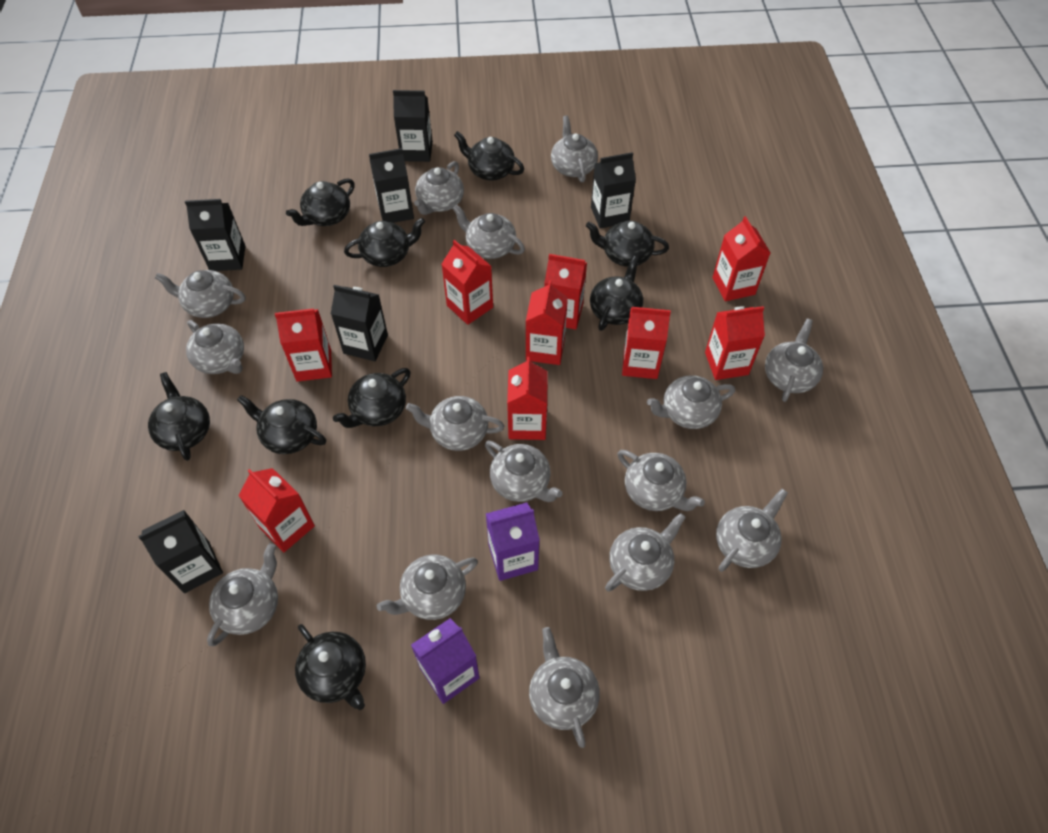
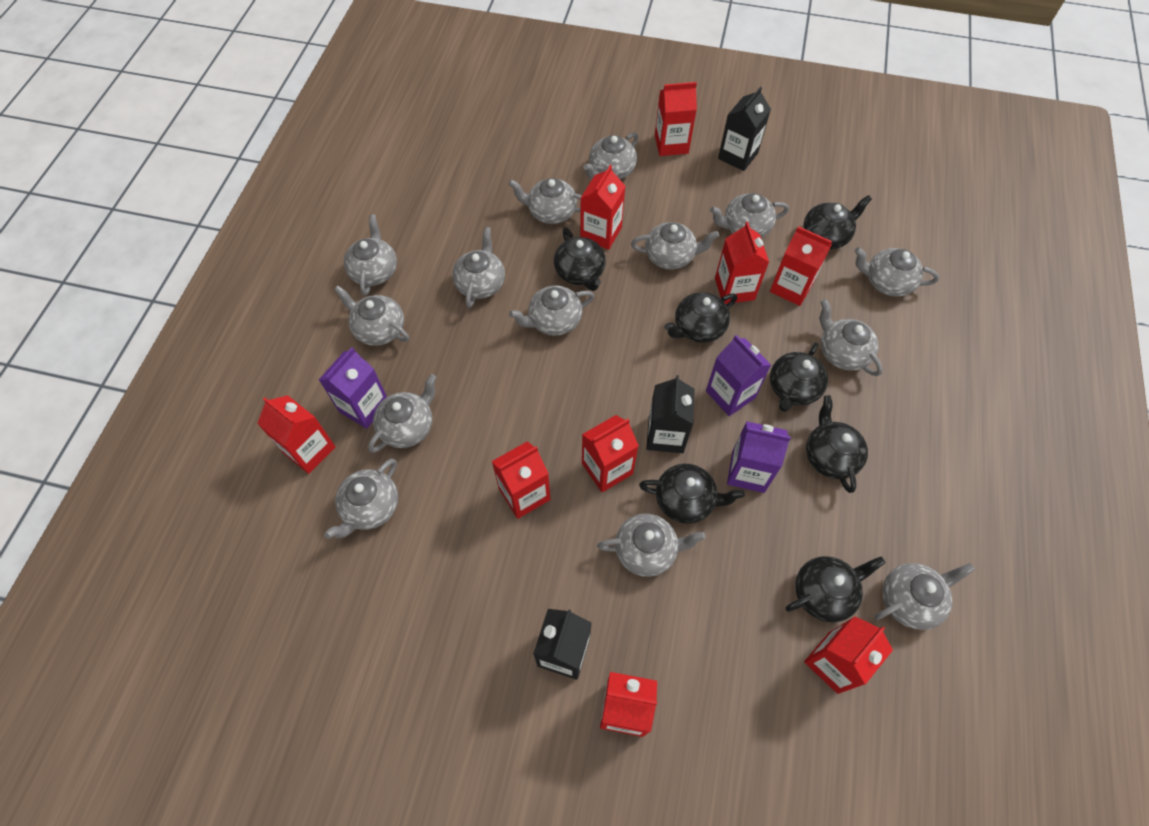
black carton: [138,510,223,593] [185,199,245,271] [331,285,388,361] [369,148,414,223] [393,90,433,162] [591,152,636,229] = 6 -> [533,609,592,680] [647,375,695,453] [718,86,771,171] = 3
black teapot: [148,372,210,461] [237,395,326,454] [286,178,355,226] [295,624,366,710] [333,368,410,428] [344,218,425,267] [454,131,524,181] [586,221,669,267] [590,256,643,331] = 9 -> [554,227,606,291] [639,464,745,524] [664,292,737,343] [770,342,828,412] [786,556,886,623] [803,195,872,249] [806,395,868,493] = 7
grey teapot: [155,270,245,318] [186,320,244,374] [207,543,278,646] [377,555,478,620] [406,396,504,451] [414,161,464,215] [452,204,525,259] [485,441,563,502] [529,627,600,748] [551,115,598,183] [605,513,686,592] [617,450,705,511] [647,375,735,429] [716,489,788,572] [765,319,823,402] = 15 -> [324,459,398,539] [334,286,410,346] [344,214,397,296] [368,374,437,453] [452,227,505,308] [508,178,582,224] [509,285,594,336] [583,132,639,180] [597,514,705,577] [631,222,719,270] [710,193,789,237] [820,299,883,376] [854,247,939,297] [875,563,975,630] = 14
purple carton: [411,618,480,704] [486,502,540,581] = 2 -> [319,347,387,429] [706,335,771,416] [727,421,791,493] = 3

